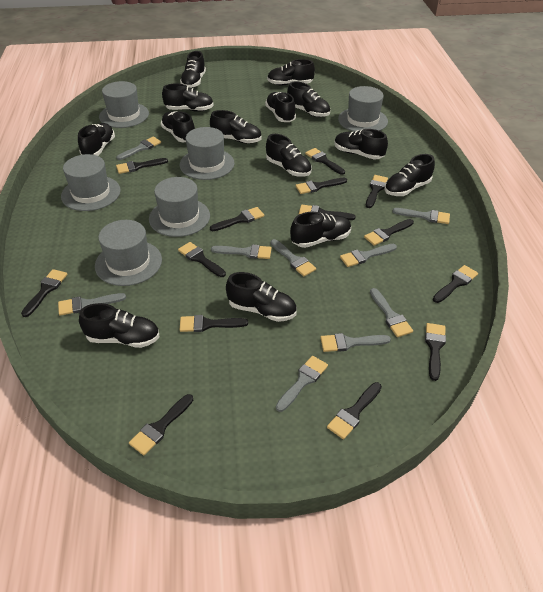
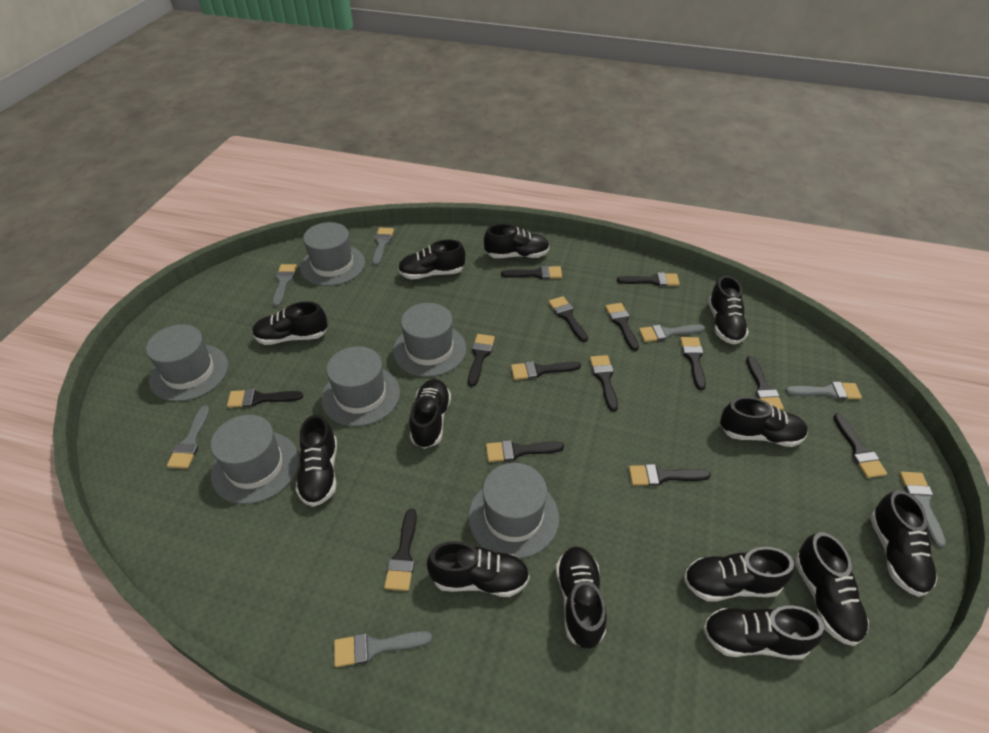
black shoe: [78,123,115,156] [79,303,159,348] [161,111,195,142] [162,83,214,112] [180,51,206,88] [210,110,261,144] [226,272,297,322] [265,92,296,122] [266,134,312,177] [267,59,315,85] [287,81,330,117] [290,212,351,248] [334,129,388,159] [385,154,435,196] = 14 -> [252,302,328,345] [296,415,337,507] [398,239,465,280] [410,379,451,449] [427,541,530,597] [484,224,550,258] [556,546,607,649] [684,547,794,602] [703,605,824,659] [708,276,749,345] [720,397,808,447] [795,532,869,646] [870,490,938,597] = 13
grey brush: [58,293,126,316] [116,137,161,160] [211,244,272,259] [271,239,316,276] [276,356,328,412] [320,333,391,352] [340,244,397,267] [370,288,413,337] [392,208,450,224] = 9 -> [167,405,210,469] [272,264,297,307] [334,631,432,667] [372,228,394,266] [639,325,705,342] [785,382,862,400] [899,472,946,548] = 7

